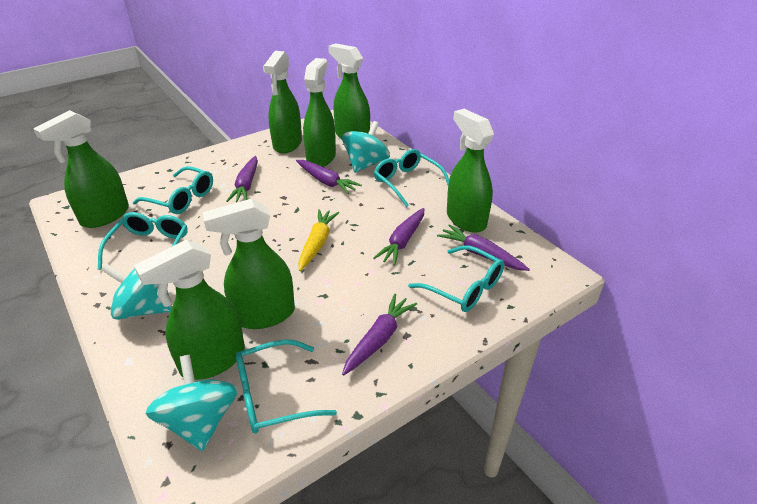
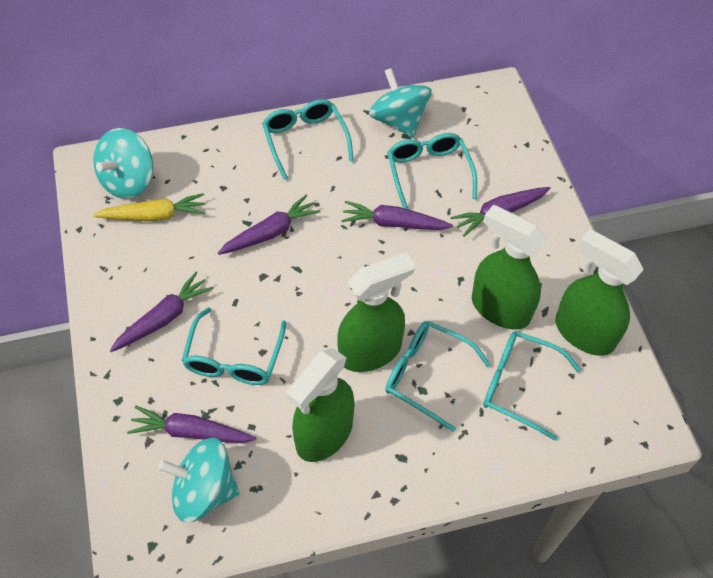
green spray bottle: [33,110,129,228] [134,240,245,380] [203,199,295,329] [263,51,302,153] [303,58,336,167] [328,43,370,139] [447,109,494,233] = 7 -> [286,348,355,462] [337,252,415,372] [472,205,547,330] [555,229,644,356] = 4

